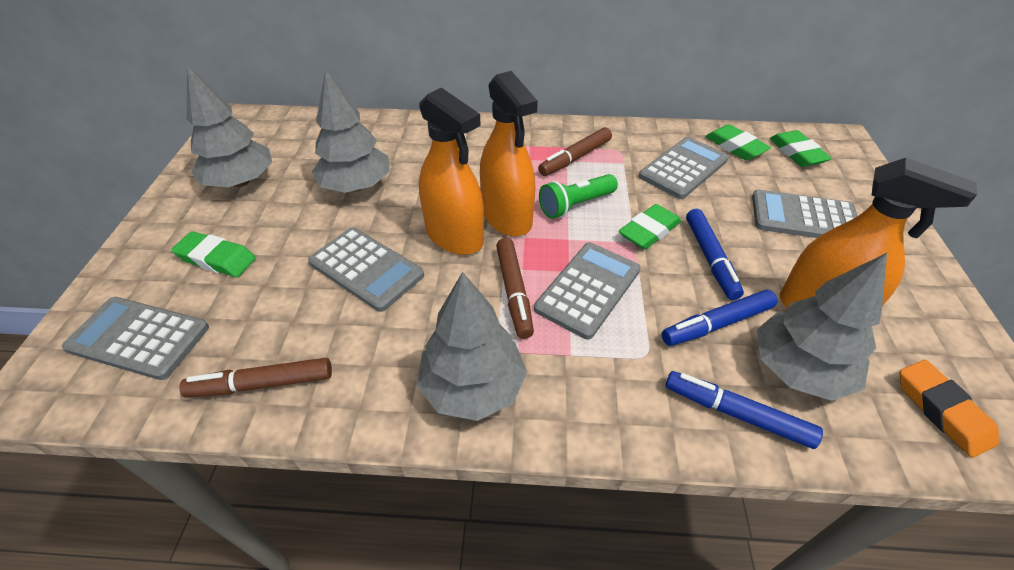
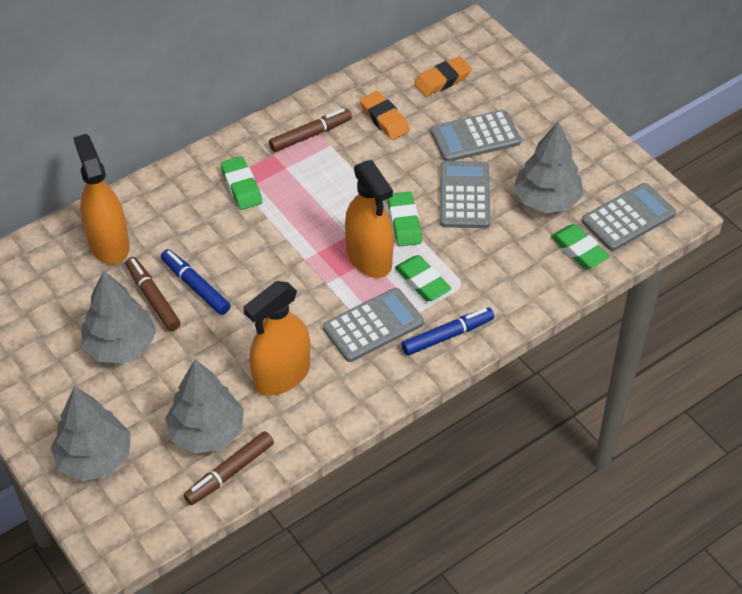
blue marker: [662,290,777,346] [665,371,823,449] [686,209,744,300] = 3 -> [161,249,231,315] [401,307,494,356] = 2
green flashlight: [539,174,618,219] = 1 -> none = 0
grey calculator: [62,297,209,380] [308,228,424,312] [534,242,641,340] [639,137,729,199] [752,190,858,238] = 5 -> [323,288,424,362] [430,110,521,161] [440,161,490,228] [582,183,676,251] = 4
orange eraser: [900,360,999,458] = 1 -> [360,91,410,140] [414,57,472,97] = 2

